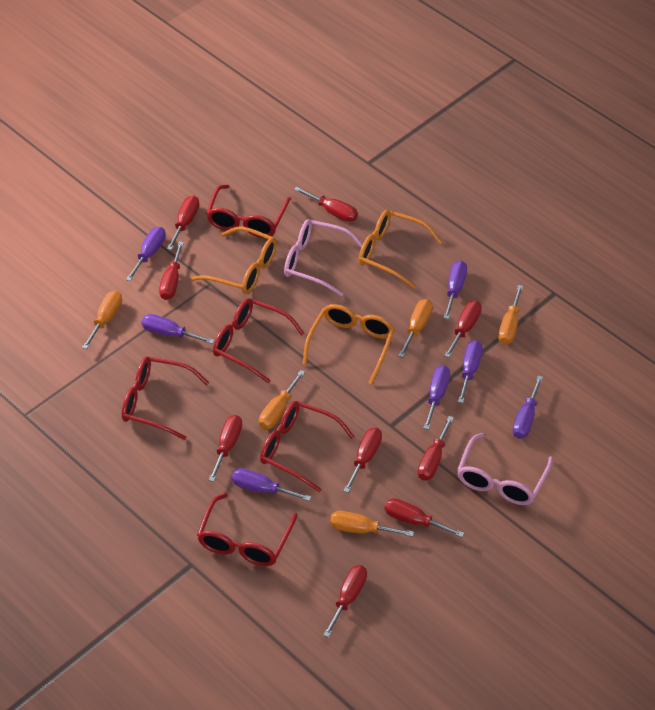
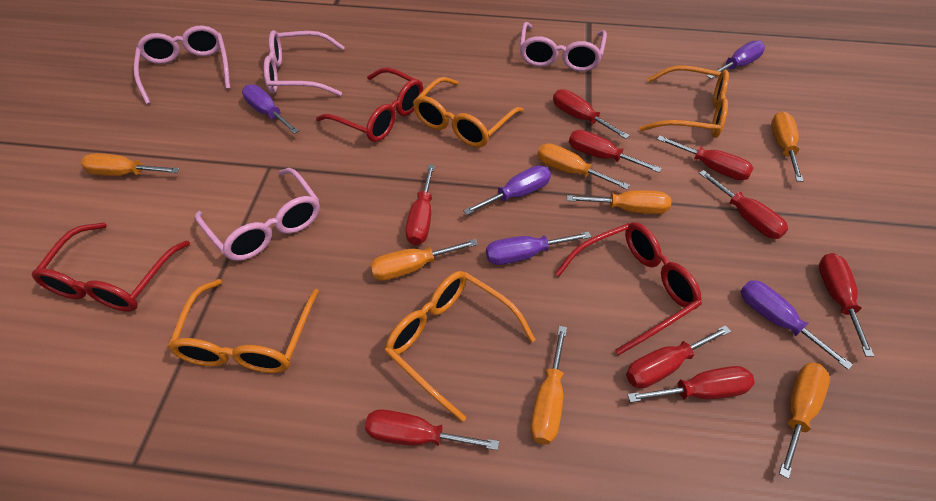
orange glasses: [191,226,277,294] [303,304,395,384] [358,210,442,289] = 3 -> [168,279,319,373] [385,271,536,422] [413,77,524,147] [640,65,729,138] = 4
orange screwdriver: [82,291,122,349] [259,370,305,429] [330,511,414,537] [398,299,433,358] [498,285,523,344] = 5 -> [81,153,179,176] [370,239,478,281] [530,326,567,445] [537,143,630,190] [567,190,671,214] [771,111,803,182] [779,362,830,479] = 7
pink glasses: [284,219,363,296] [457,433,553,505] = 2 -> [134,25,230,104] [195,168,320,261] [264,30,345,96] [519,22,607,71] = 4
purple screwdriver: [126,227,166,281] [141,314,215,344] [232,468,311,501] [423,365,450,430] [444,261,467,319] [458,340,483,403] [512,376,543,439] = 7 -> [242,84,299,134] [463,165,551,215] [486,232,591,265] [707,40,765,79] [740,280,853,370] = 5
red glasses: [122,356,209,440] [197,493,298,566] [206,185,291,238] [213,298,305,384] [260,401,355,492] = 5 -> [32,222,190,312] [316,68,423,142] [555,222,702,355] = 3

